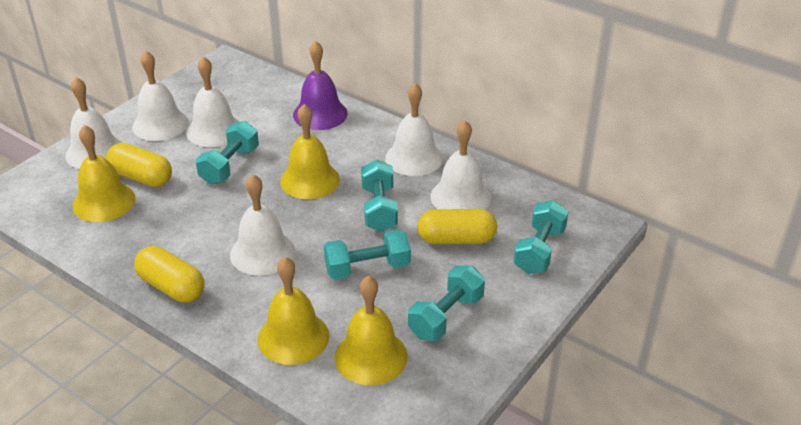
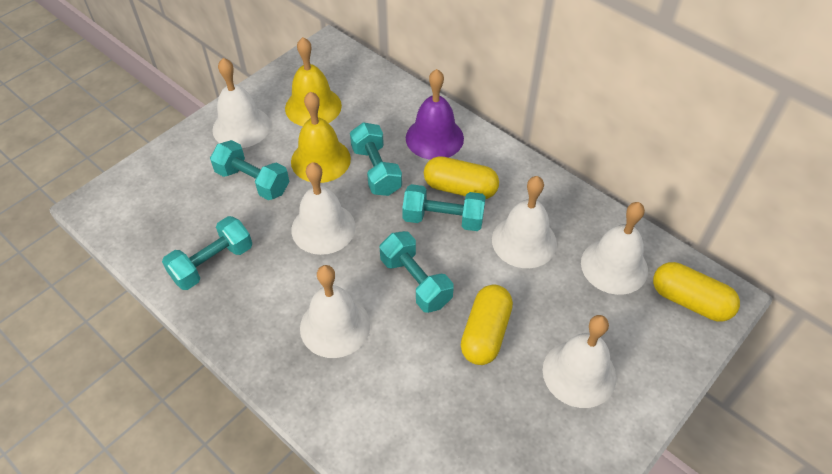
yellow bell: [73,125,135,222] [258,257,329,365] [280,104,340,199] [334,276,408,385] = 4 -> [285,37,342,126] [291,91,351,183] = 2

